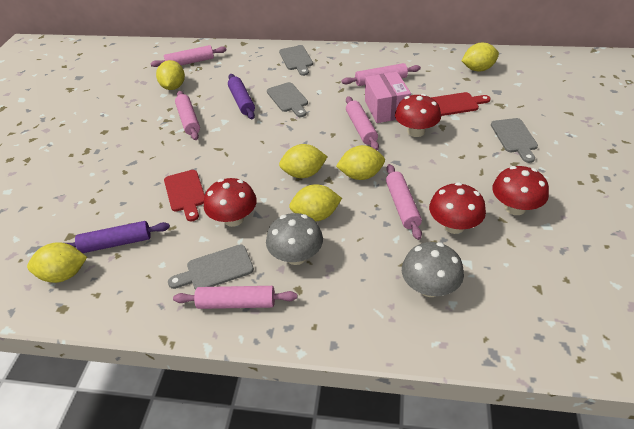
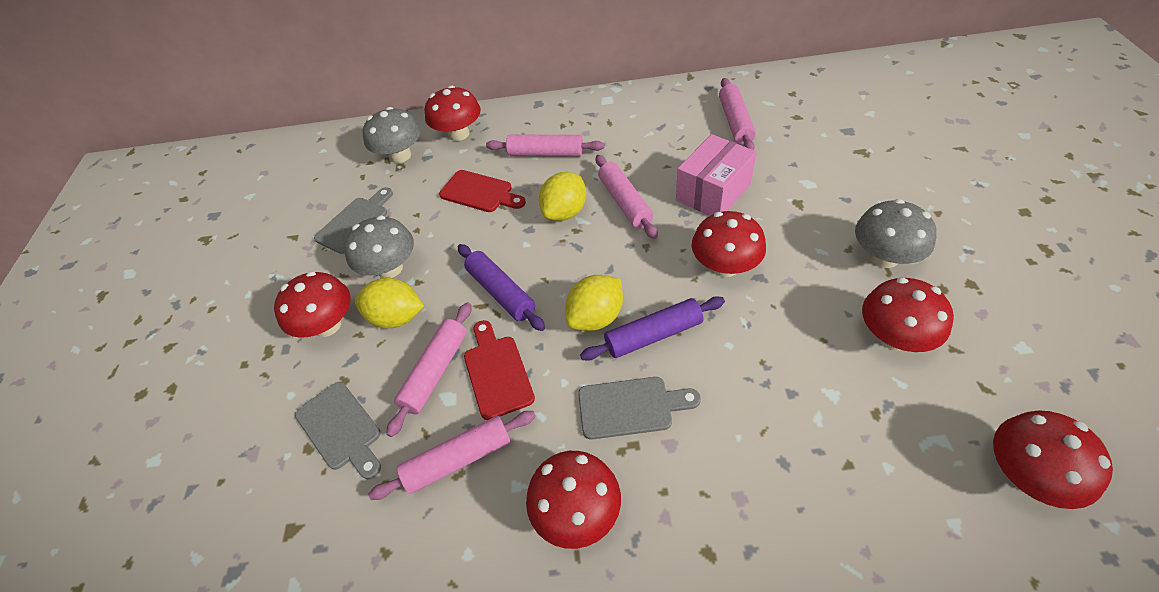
grey cutting board: [168,244,254,290] [267,82,308,117] [279,45,313,76] [491,118,538,163] = 4 -> [295,382,381,479] [314,187,393,254] [578,377,701,440] = 3
grey mushroom: [266,213,323,265] [402,242,464,297] = 2 -> [344,215,414,278] [362,107,421,163] [855,199,937,268] = 3
pink rolling pin: [150,45,227,67] [173,286,297,309] [175,91,200,140] [341,63,421,86] [346,96,379,150] [386,164,422,240] = 6 -> [368,411,536,500] [386,303,471,437] [486,135,605,156] [596,155,658,239] [719,78,756,150] = 5
red mushroom: [204,178,257,227] [395,94,441,137] [429,182,486,234] [492,166,549,215] = 4 -> [274,271,351,338] [425,85,481,141] [526,451,621,549] [692,211,766,277] [862,277,954,352] [993,410,1113,509] = 6
yellow lemon: [27,242,87,283] [156,60,185,90] [279,144,327,178] [289,184,342,221] [336,145,385,180] [462,43,499,72] = 6 -> [355,278,424,328] [539,172,586,221] [565,275,623,331] = 3

